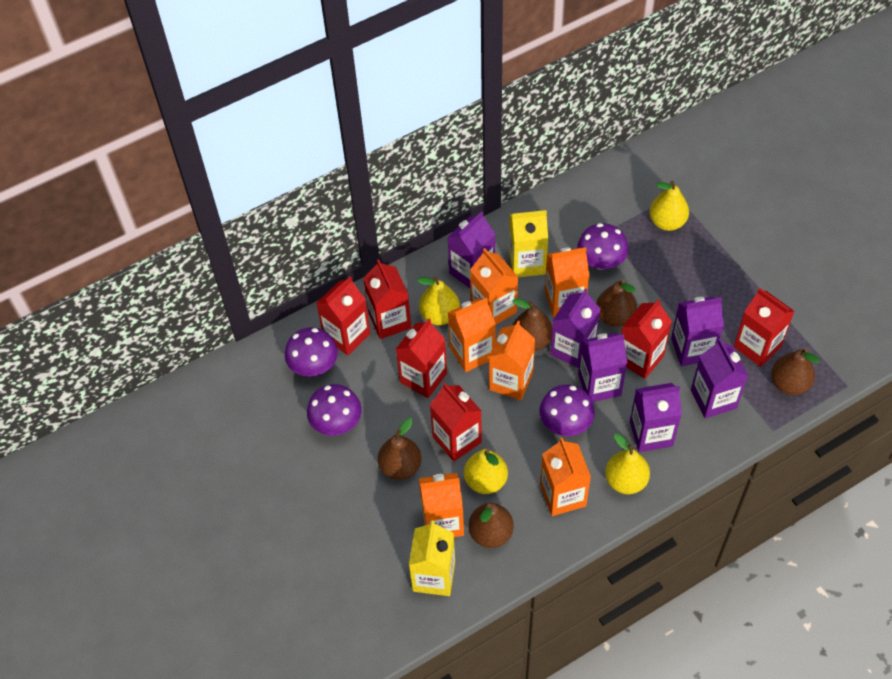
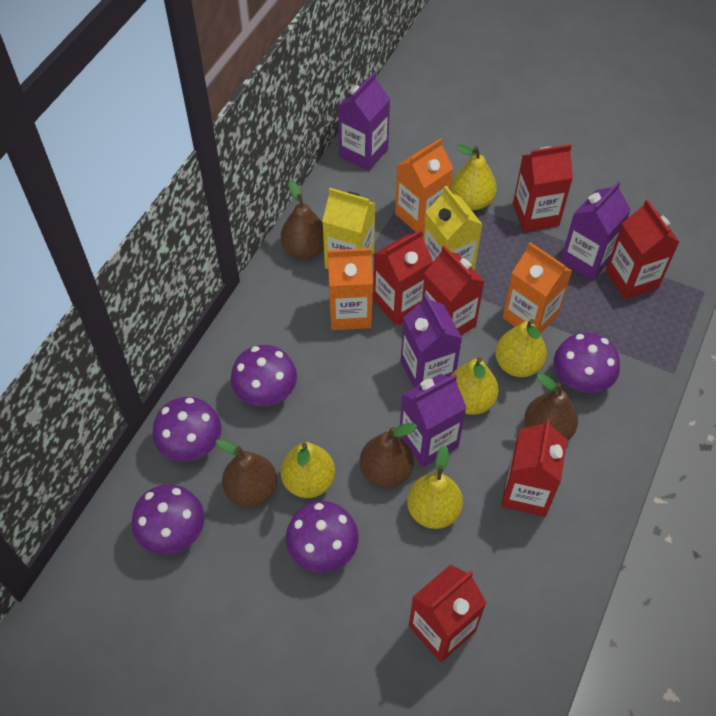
brown pear: [378,418,422,480] [468,503,514,548] [512,298,552,351] [596,279,637,327] [771,348,820,395] = 5 -> [216,439,277,508] [281,180,324,259] [360,423,417,488] [524,373,578,441] = 4
orange carton: [419,473,464,537] [448,298,496,372] [470,248,518,324] [489,321,535,400] [540,437,591,516] [545,247,590,317] = 6 -> [328,248,373,330] [395,138,454,234] [502,242,572,334] = 3
purple carton: [447,211,495,289] [550,288,600,368] [578,333,628,402] [630,383,682,452] [671,297,724,366] [691,338,748,418] = 6 -> [338,72,390,171] [400,374,466,467] [401,294,462,388] [560,181,631,281] = 4
purple mushroom: [285,327,338,377] [307,384,361,436] [539,384,595,436] [577,223,629,270] = 4 -> [132,484,204,555] [153,397,222,461] [231,345,297,406] [286,501,359,573] [554,332,620,393] = 5
yellow pear: [417,276,460,325] [464,449,508,494] [605,434,650,494] [649,181,689,231] = 4 -> [280,442,335,498] [407,445,463,529] [450,357,499,415] [451,144,497,210] [495,319,547,377] = 5

